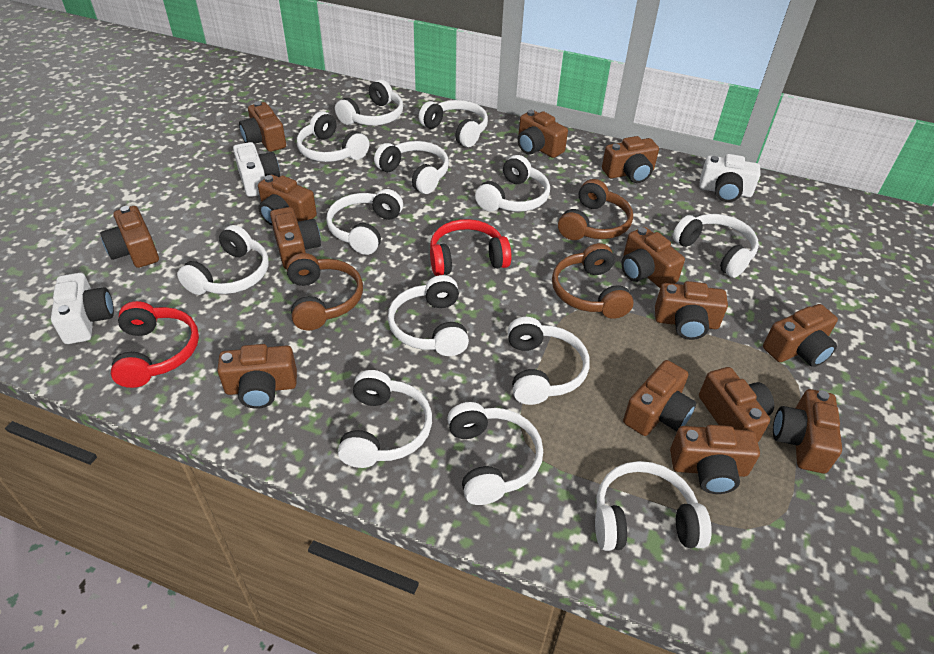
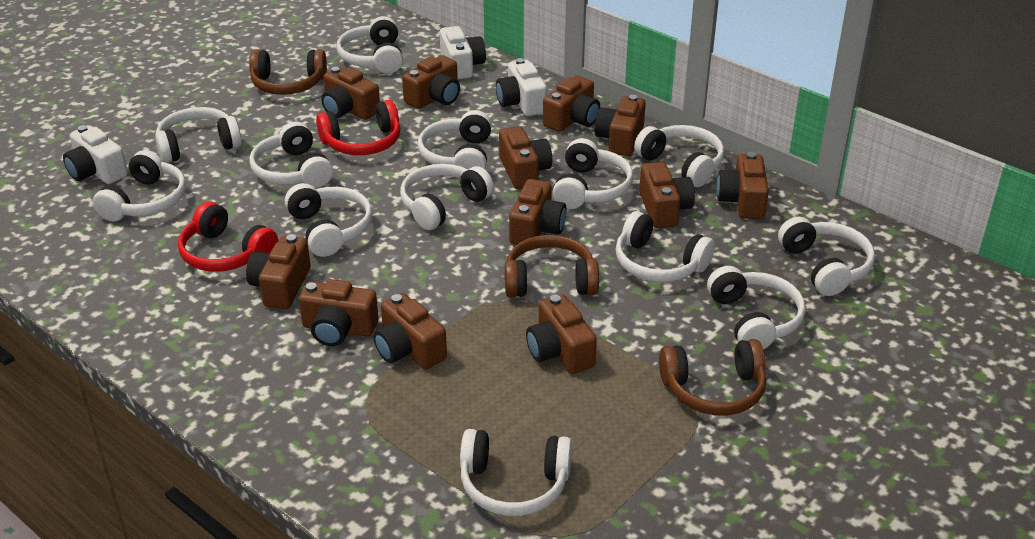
brown camera: [100,206,159,268] [217,344,297,409] [239,101,286,152] [258,175,317,225] [270,207,321,269] [518,110,568,158] [602,136,659,183] [621,227,685,288] [623,360,696,436] [655,281,728,340] [670,425,760,494] [699,367,774,442] [763,304,838,367] [773,389,842,473] = 14 -> [246,234,311,309] [299,279,378,346] [321,67,380,120] [373,293,447,369] [402,55,460,109] [499,126,552,189] [509,179,566,245] [526,294,597,374] [543,76,600,132] [595,95,646,156] [639,162,695,228] [716,152,769,219] = 12

